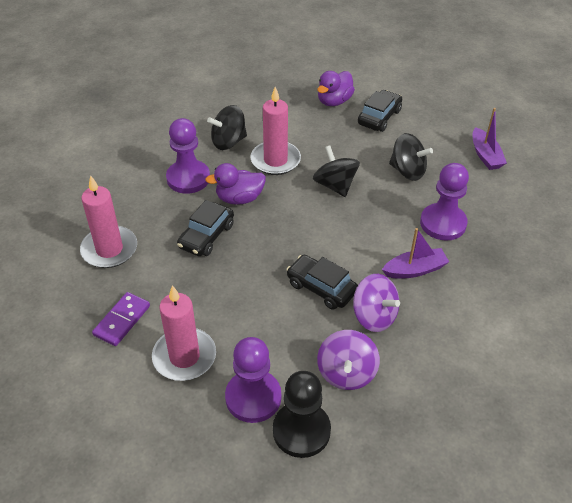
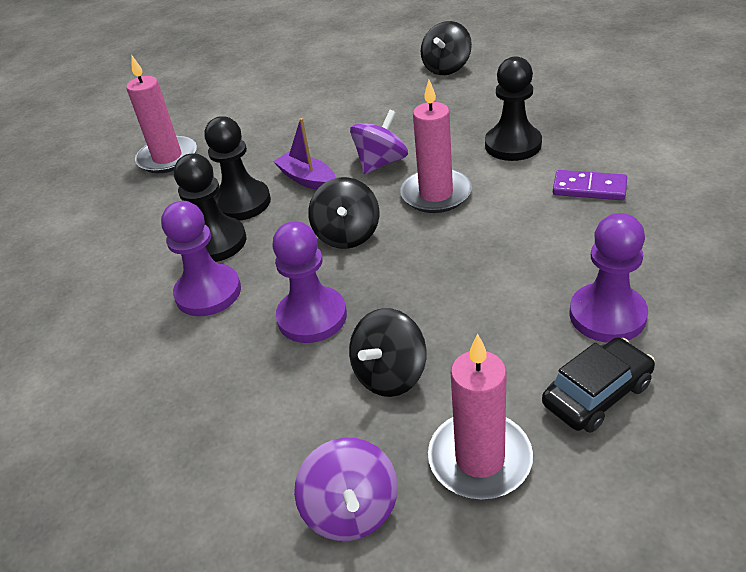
black car: [177,200,234,256] [286,255,358,310] [358,90,402,132] = 3 -> [542,337,655,433] = 1
black pawn: [273,371,331,458] = 1 -> [174,154,247,262] [205,116,271,221] [485,56,542,161] = 3
purple boat: [382,228,449,278] [473,108,507,170] = 2 -> [273,118,336,190] = 1
purple duck: [205,163,266,205] [317,71,355,106] = 2 -> none = 0

